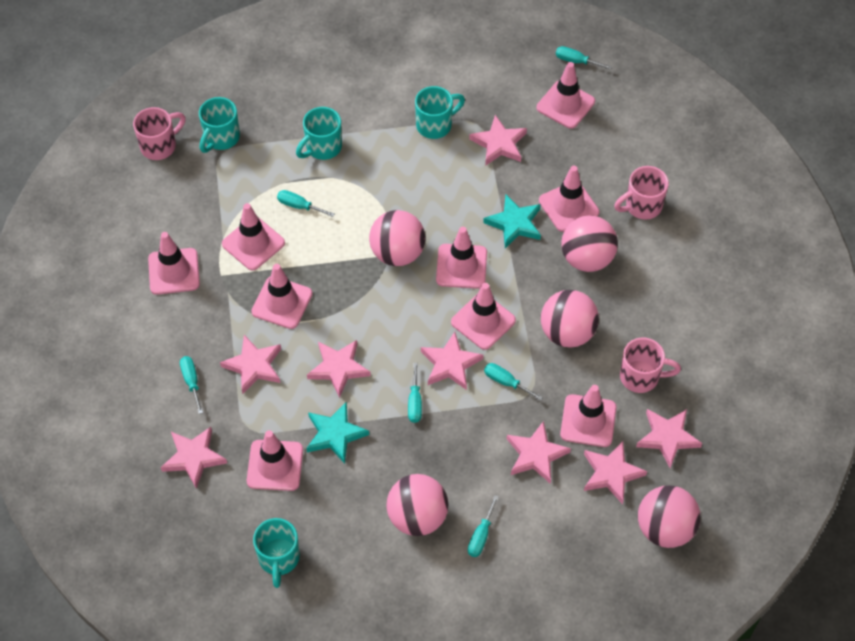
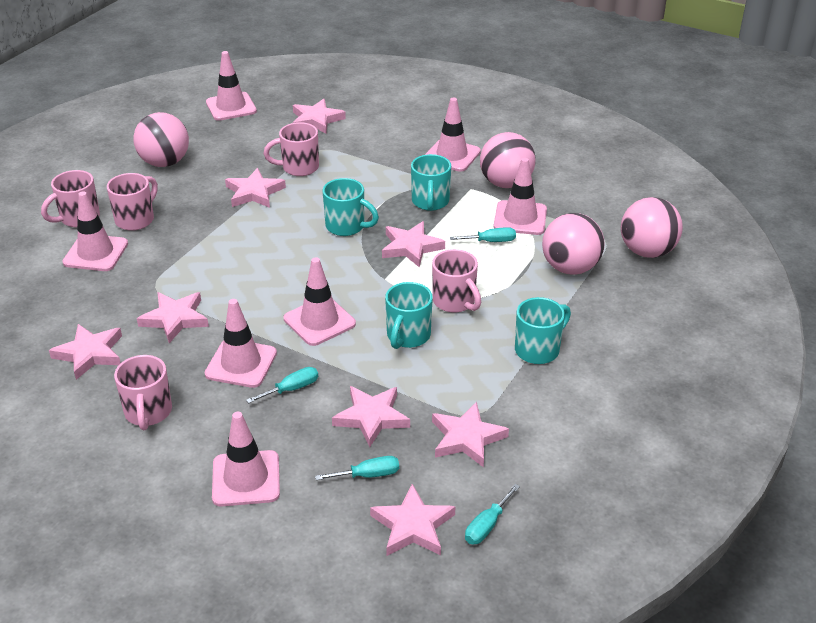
pink ball: [369,210,426,266] [386,474,448,536] [541,290,599,348] [561,215,618,272] [638,485,701,548] = 5 -> [133,112,189,167] [480,132,536,188] [542,213,605,275] [621,197,683,258] = 4
pink mug: [133,107,186,160] [614,166,669,219] [620,338,681,393] = 3 -> [41,170,100,227] [107,173,158,231] [114,355,172,430] [264,122,319,176] [432,249,481,313] = 5
pink traffic cone: [148,232,200,295] [222,203,285,270] [247,430,303,491] [251,264,312,329] [436,227,487,289] [451,283,516,350] [537,62,595,129] [539,166,599,232] [560,385,617,447] = 9 -> [62,191,128,271] [205,299,277,388] [206,51,257,121] [212,412,280,506] [284,257,356,346] [425,97,481,172] [494,158,547,235] = 7
turquoise screwdriver: [180,356,203,414] [277,190,335,217] [408,363,422,423] [468,495,499,557] [484,363,543,401] [556,46,612,70] = 6 -> [246,367,318,404] [315,456,399,480] [450,227,516,242] [465,484,520,544] = 4
turquoise star: [306,402,369,464] [483,195,541,248] = 2 -> none = 0

